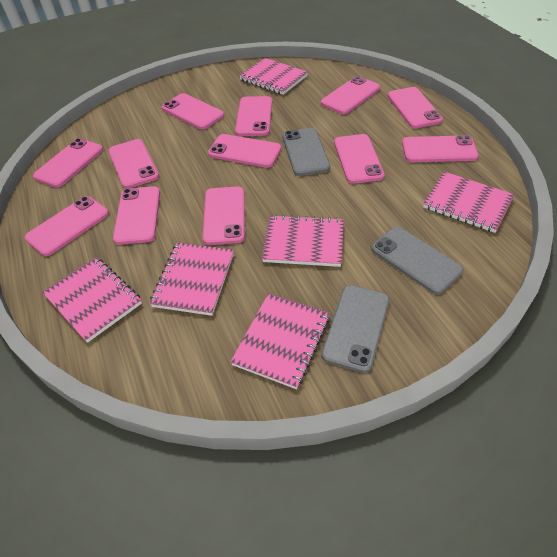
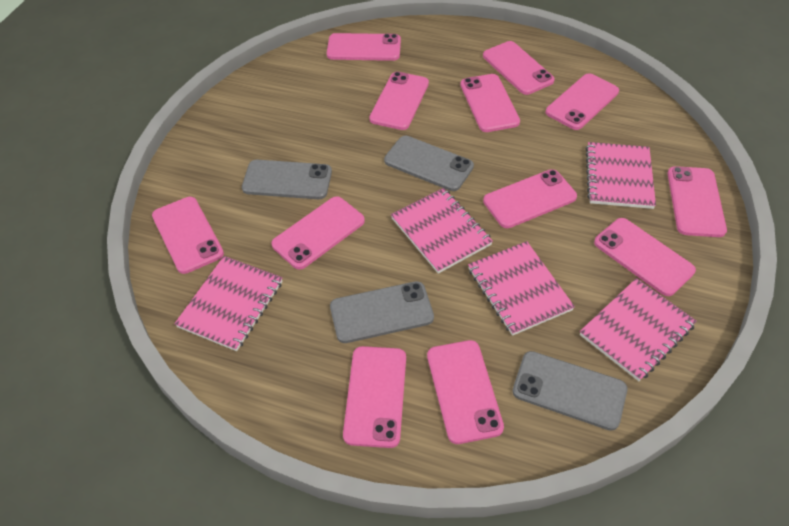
grey phone: [283,128,330,176] [321,285,390,373] [371,227,463,294] = 3 -> [242,160,332,199] [330,281,434,343] [384,136,474,191] [513,351,627,431] = 4
pink notebook: [42,257,142,343] [149,243,234,316] [231,293,330,389] [239,58,308,95] [262,215,344,267] [423,172,515,233] = 6 -> [174,256,282,351] [391,188,493,274] [468,241,575,336] [580,278,697,381] [585,142,656,209] = 5

